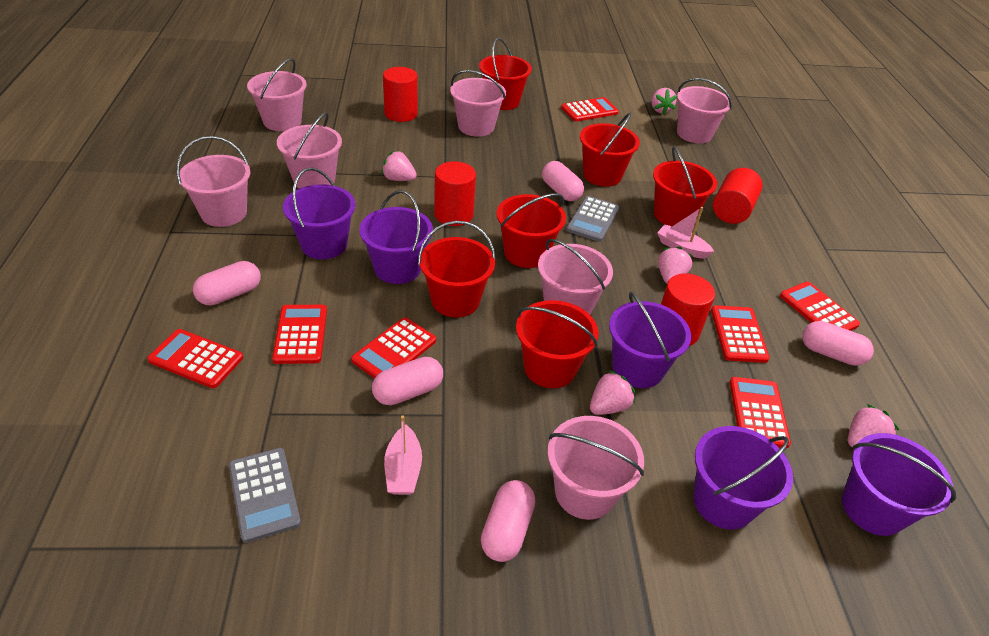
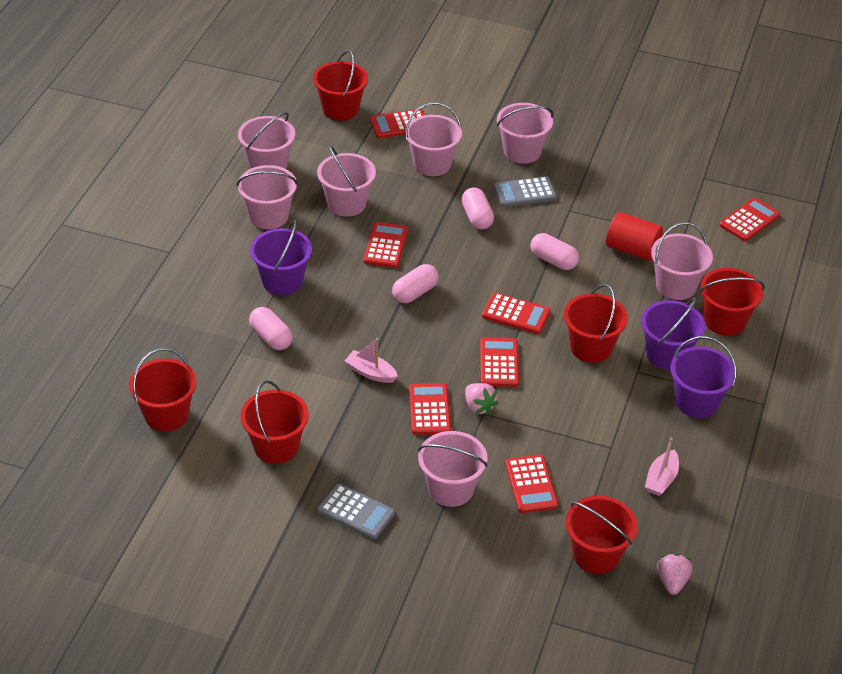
pink capsule: [193,261,261,305] [372,357,443,405] [481,480,535,562] [542,161,584,201] [802,321,874,366] = 5 -> [249,307,293,350] [392,264,439,303] [462,187,494,230] [530,233,579,270] = 4
pink strawberry: [381,151,417,181] [590,370,635,415] [652,88,677,115] [658,247,693,284] [848,404,899,447] = 5 -> [465,383,498,415] [657,553,692,595] = 2
purple bucket: [283,167,356,259] [359,190,433,284] [609,292,691,388] [693,426,793,530] [842,433,956,536] = 5 -> [250,220,312,295] [641,298,705,370] [671,336,737,418] = 3
red cylinder: [383,67,418,122] [434,161,476,226] [661,273,715,346] [713,168,763,224] = 4 -> [606,212,663,261] = 1

